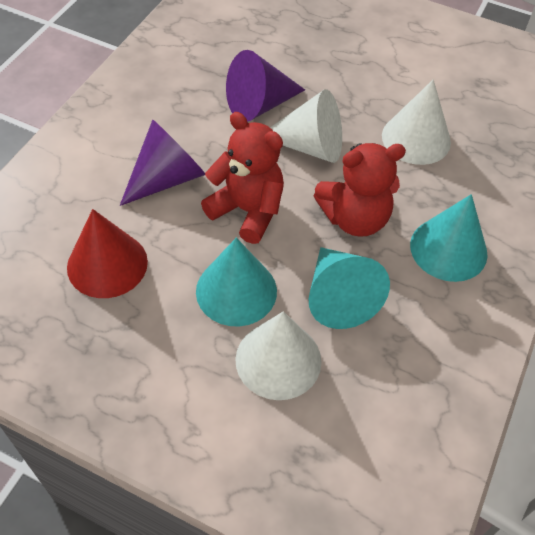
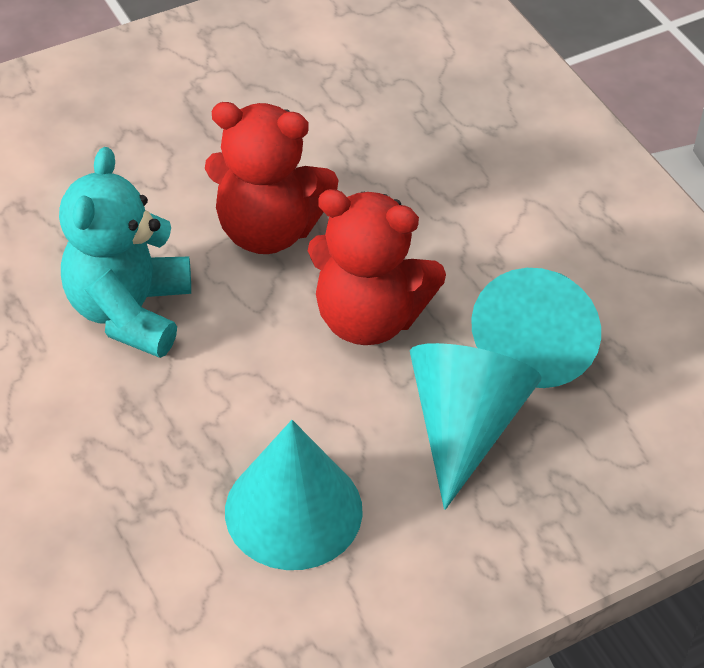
purple cone: [120,120,205,206] [226,50,305,122] = 2 -> none = 0
red cone: [67,209,148,298] = 1 -> none = 0
turquoise teddy bear: none = 0 -> [59,147,191,358] = 1
white cone: [236,311,322,400] [270,89,342,163] [382,80,451,165] = 3 -> none = 0

